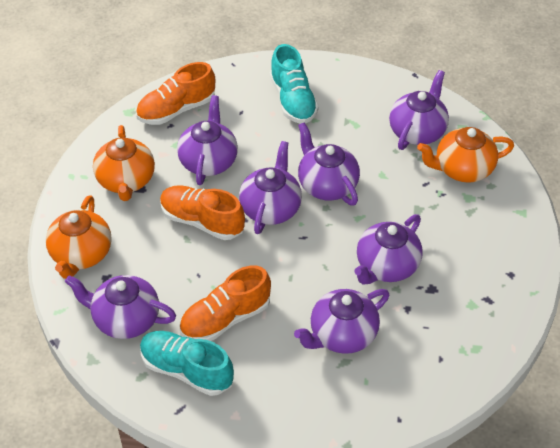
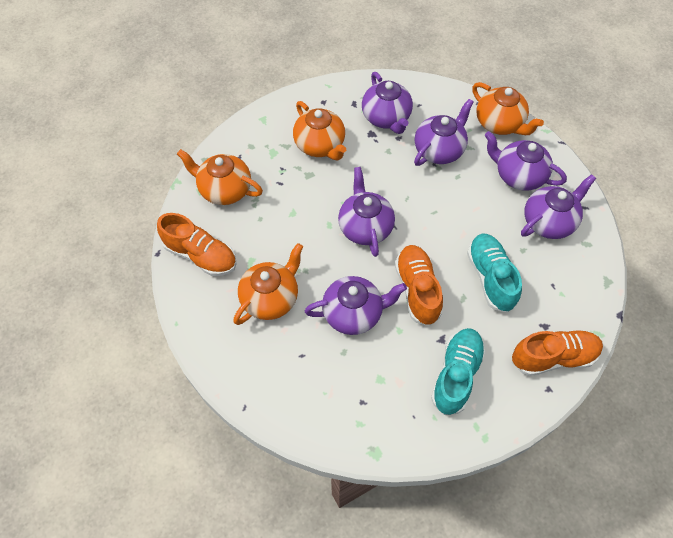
orange teapot: [46,195,112,279] [93,125,155,201] [417,127,514,183] = 3 -> [177,149,263,205] [233,243,303,325] [293,101,346,160] [472,82,544,135] = 4
purple teapot: [65,275,176,339] [177,95,238,185] [239,141,302,234] [294,289,389,354] [298,122,360,206] [354,214,423,284] [389,70,449,150] = 7 -> [305,276,407,335] [338,167,395,257] [362,72,413,134] [414,99,474,166] [485,131,567,191] [521,174,596,239] = 6

